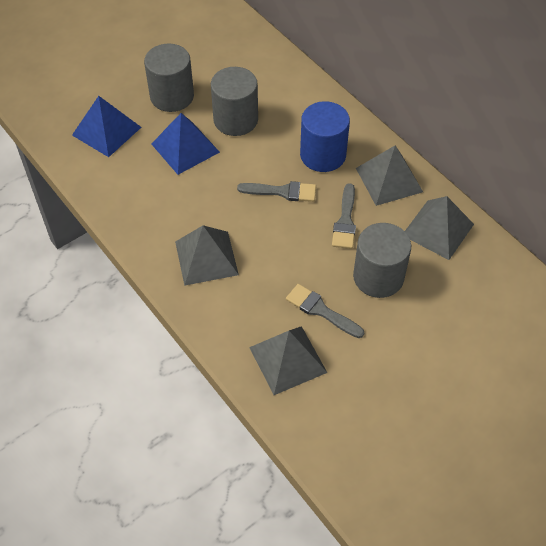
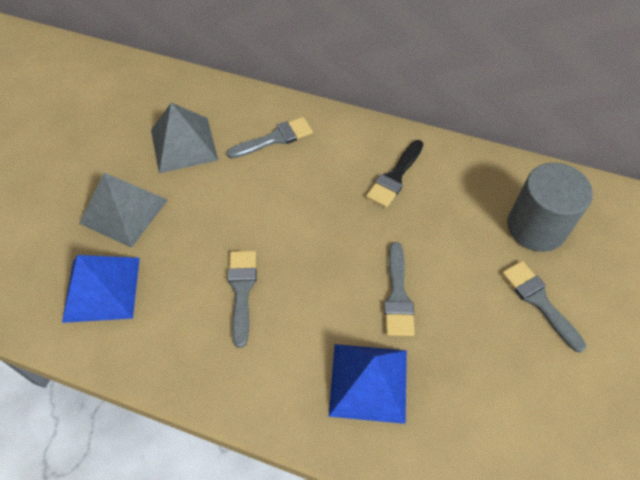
black brush: none = 0 -> [366,140,423,208] = 1
blue cylinder: [300,101,350,172] = 1 -> none = 0
grey brush: [237,181,316,202] [286,284,364,338] [332,183,356,249] = 3 -> [226,117,313,159] [228,251,257,348] [384,242,415,336] [502,261,586,353] = 4
grey cylinder: [144,43,194,112] [211,67,258,136] [353,223,411,298] = 3 -> [507,163,593,252] = 1
grey pyramid: [175,225,239,286] [249,326,327,395] [356,146,423,206] [405,196,474,260] = 4 -> [79,173,168,248] [151,103,218,173] = 2

